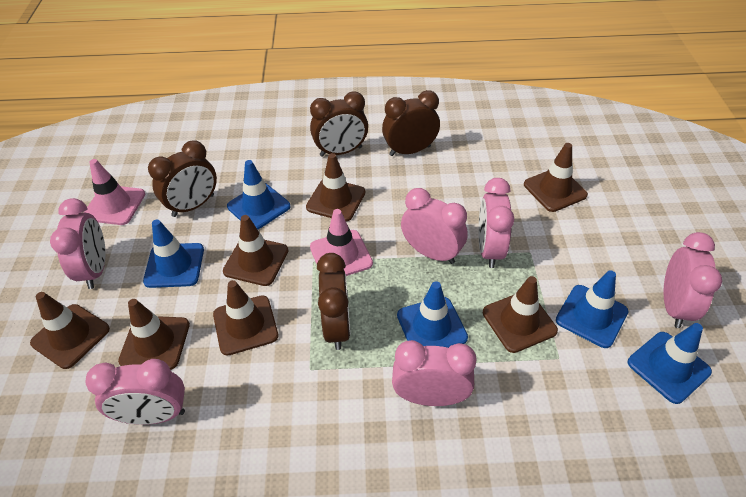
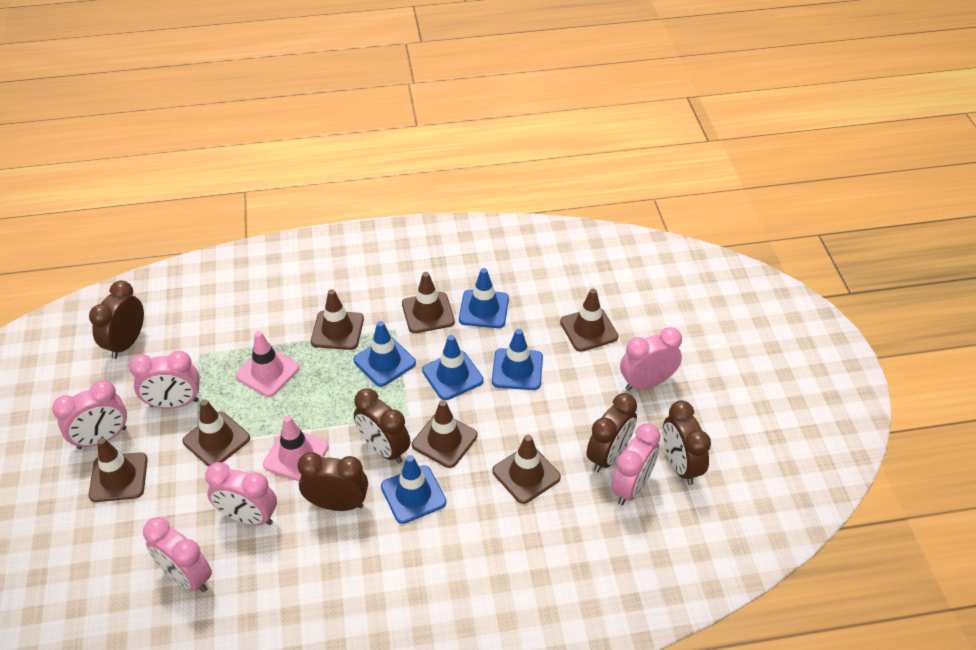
brown clock: [148,140,217,217] [310,91,368,157] [317,253,350,350] [382,90,440,156] = 4 -> [89,281,144,359] [298,452,368,511] [354,388,410,464] [586,393,637,472] [663,400,711,485] = 5

